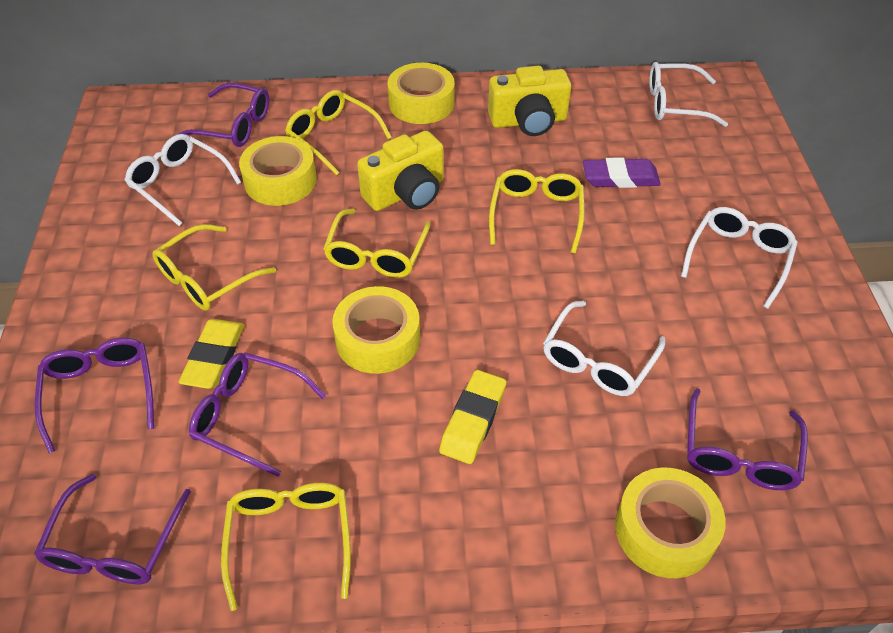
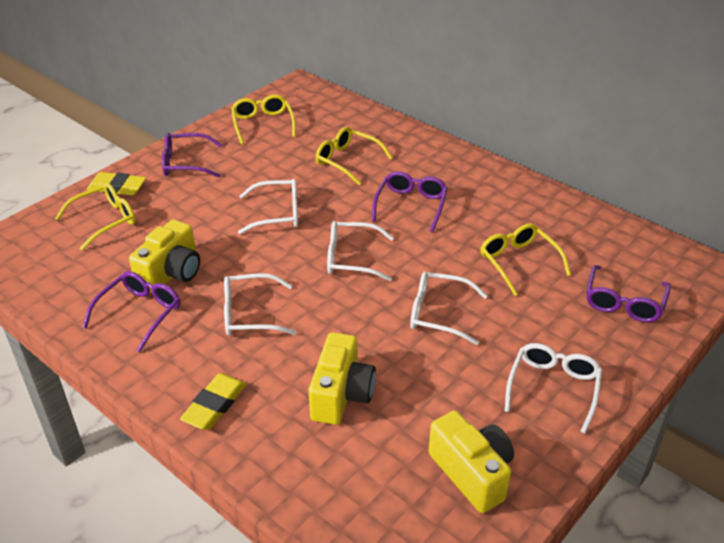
purple eraser: [583,157,661,188] = 1 -> none = 0
purple glasses: [34,474,191,584] [35,338,154,453] [176,83,269,147] [189,352,326,477] [687,388,808,490] = 5 -> [83,271,181,352] [162,133,222,177] [372,171,448,232] [586,265,671,322] = 4
white glasses: [124,134,242,226] [543,301,665,396] [649,62,728,127] [681,207,798,309] = 4 -> [224,273,297,335] [238,179,298,234] [327,221,394,281] [410,271,488,345] [505,343,602,434] = 5
yellow camera: [357,131,444,211] [488,66,571,136] = 2 -> [129,219,200,293] [308,332,376,425] [429,411,514,513] = 3
yellow glasses: [152,224,276,310] [221,483,351,611] [285,90,392,175] [323,209,430,278] [489,169,585,254] = 5 -> [55,183,135,250] [231,95,296,145] [315,127,393,185] [480,223,571,296] = 4
yellow tape: [239,136,317,206] [332,286,420,374] [388,63,455,124] [615,468,726,578] = 4 -> none = 0

